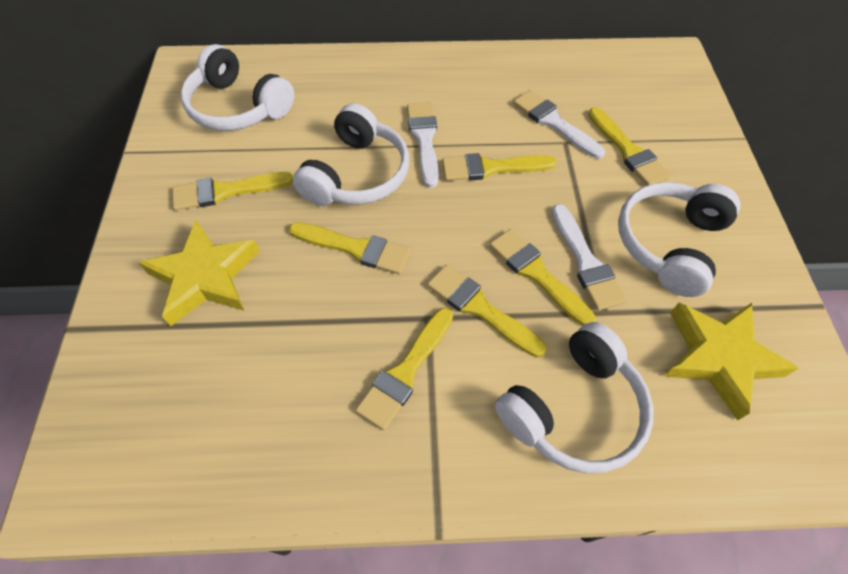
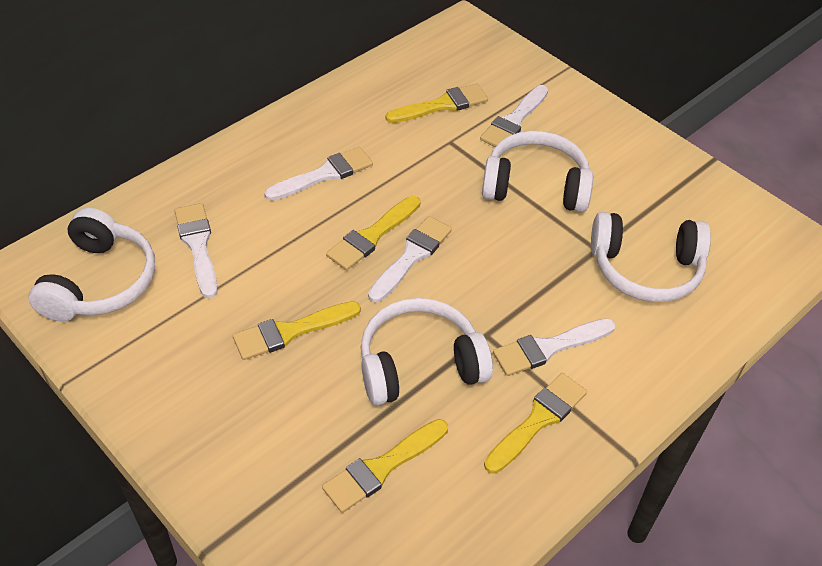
white brush: [407,102,439,188] [513,90,605,159] [552,204,626,311] = 3 -> [174,203,218,299] [264,147,373,201] [368,216,452,302] [480,85,548,147] [493,318,615,376] = 5
yellow brush: [172,172,293,211] [289,222,411,274] [356,308,453,430] [427,264,547,358] [442,153,557,181] [490,229,596,326] [588,107,671,186] = 7 -> [233,301,361,360] [322,419,448,513] [326,196,420,270] [385,84,488,123] [484,373,587,474] = 5
yellow star: [139,220,260,326] [663,303,799,421] = 2 -> none = 0

